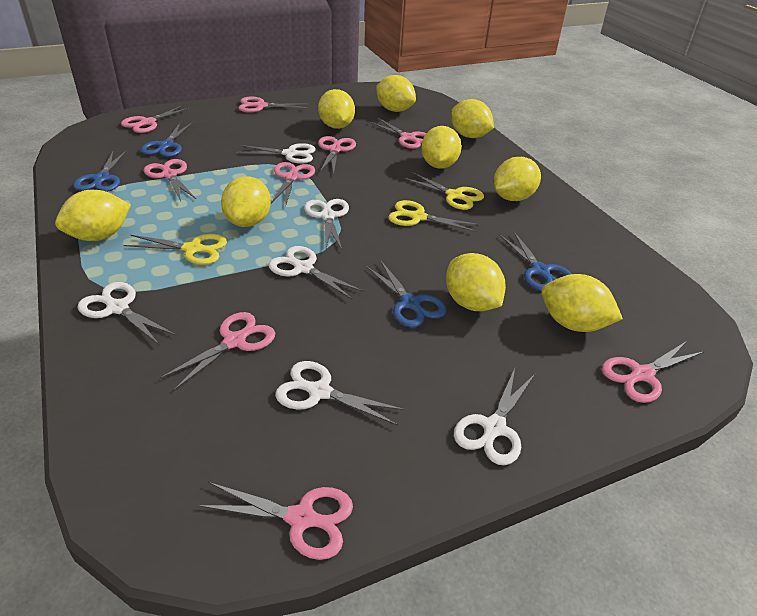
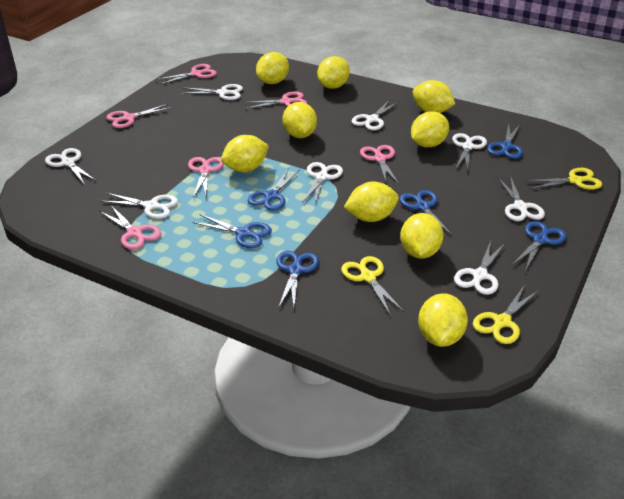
blue scissors: [73,150,127,192] [141,122,193,157] [366,260,447,328] [499,231,572,291] = 4 -> [193,214,272,248] [248,169,300,211] [276,251,319,308] [400,190,453,236] [487,124,523,159] [512,221,566,272] = 6
pink scissors: [121,105,191,133] [144,159,196,201] [159,312,275,391] [197,482,353,560] [238,97,308,113] [271,162,315,206] [318,136,356,174] [369,118,426,149] [602,341,704,403] = 9 -> [99,205,161,250] [106,104,173,128] [156,64,217,85] [188,157,224,199] [243,91,307,109] [360,145,399,185] = 6
white scissors: [77,282,177,345] [236,143,316,164] [269,246,364,300] [275,361,406,426] [304,199,349,251] [454,368,535,465] = 6 -> [45,148,96,185] [100,193,178,219] [180,84,243,100] [302,162,343,204] [352,99,399,130] [452,133,487,171] [454,241,505,295] [498,176,545,221] = 8

